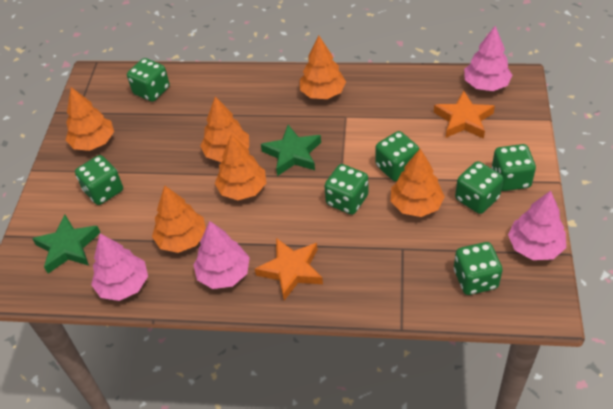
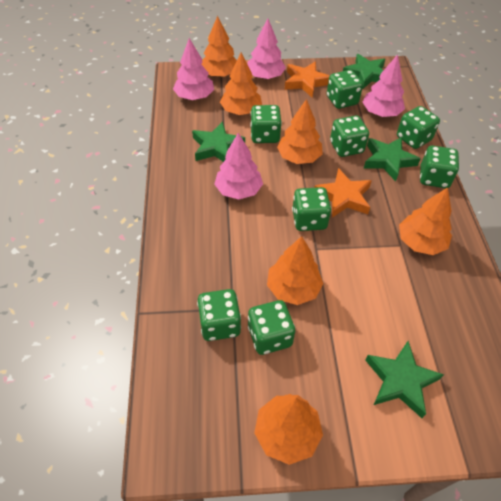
green dice: [75,155,123,205] [127,58,170,102] [325,164,368,215] [376,131,419,181] [454,242,503,295] [455,161,503,214] [492,144,536,191] = 7 -> [197,289,241,341] [248,300,295,355] [250,105,282,143] [292,187,331,231] [327,70,363,109] [330,116,369,157] [397,106,440,149] [420,145,459,188] = 8
green star: [32,215,101,273] [261,125,321,176] = 2 -> [192,121,245,162] [343,54,385,89] [364,137,421,182] [365,341,444,418] = 4

